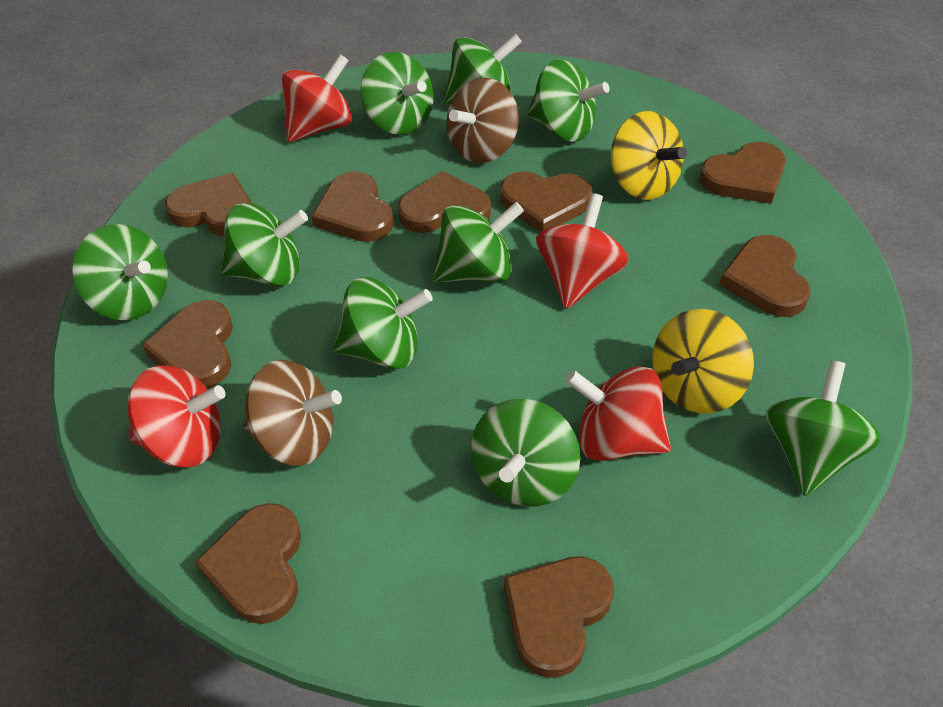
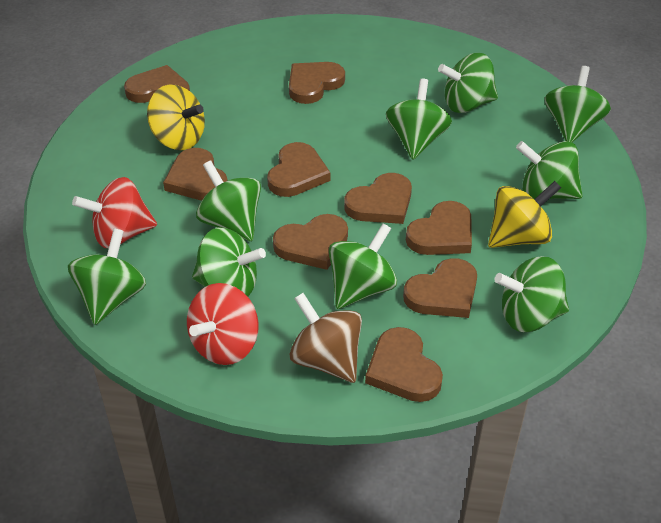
brown spinning top: [244,360,342,466] [447,78,519,163] = 2 -> [290,293,362,383] = 1
red spinning top: [128,366,225,467] [281,54,352,142] [536,193,629,309] [565,366,671,461] = 4 -> [72,177,157,248] [187,283,259,365] = 2

